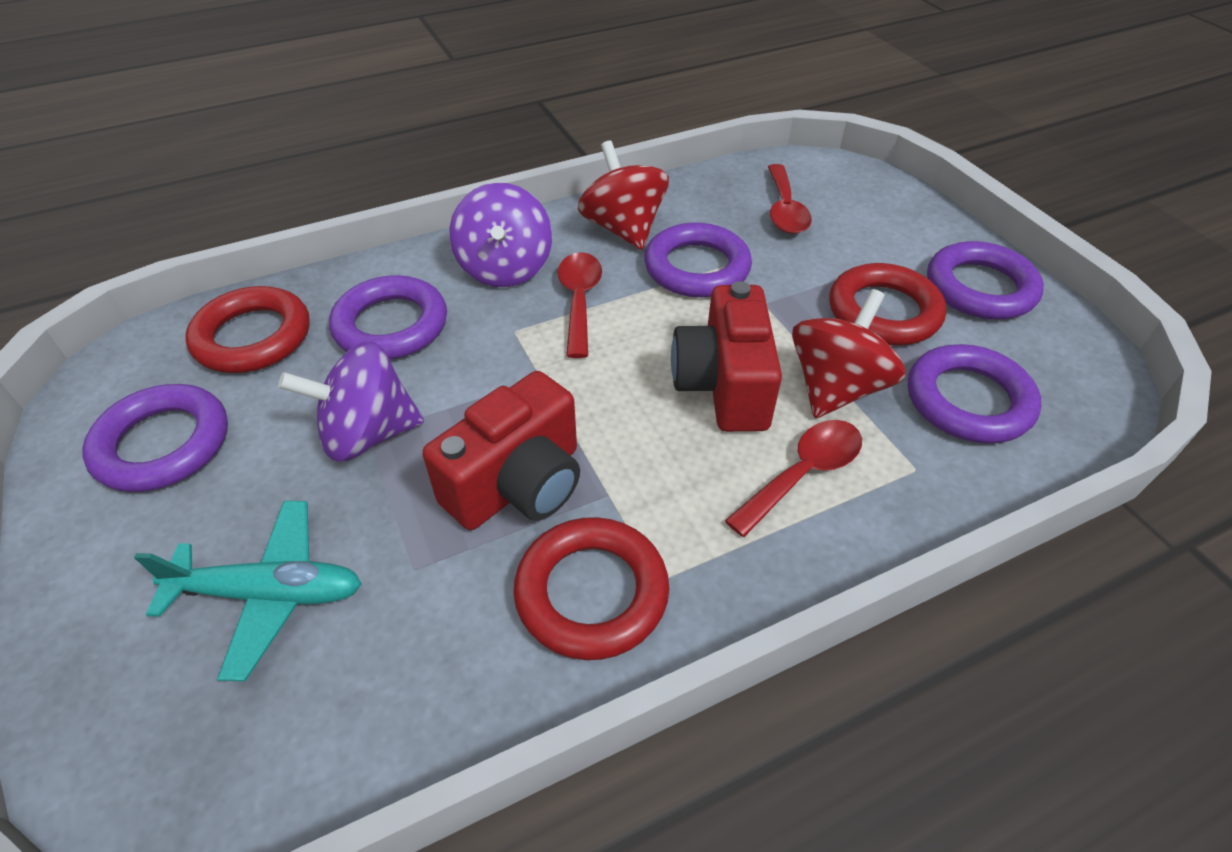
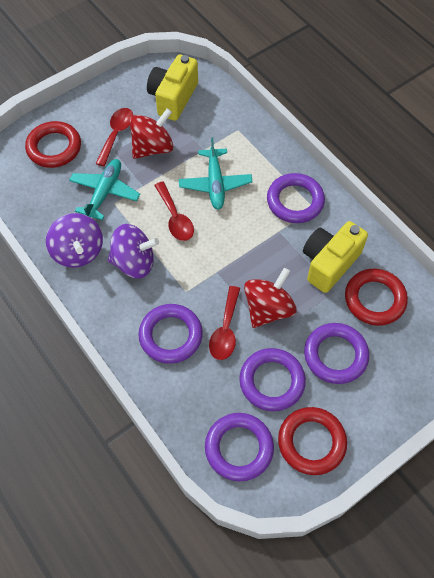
red camera: [423,371,580,530] [671,281,782,432] = 2 -> none = 0
turquoise plane: [134,501,362,681] = 1 -> [69,159,140,220] [179,137,253,210] = 2
yellow camera: none = 0 -> [147,54,198,121] [303,221,368,293] = 2

